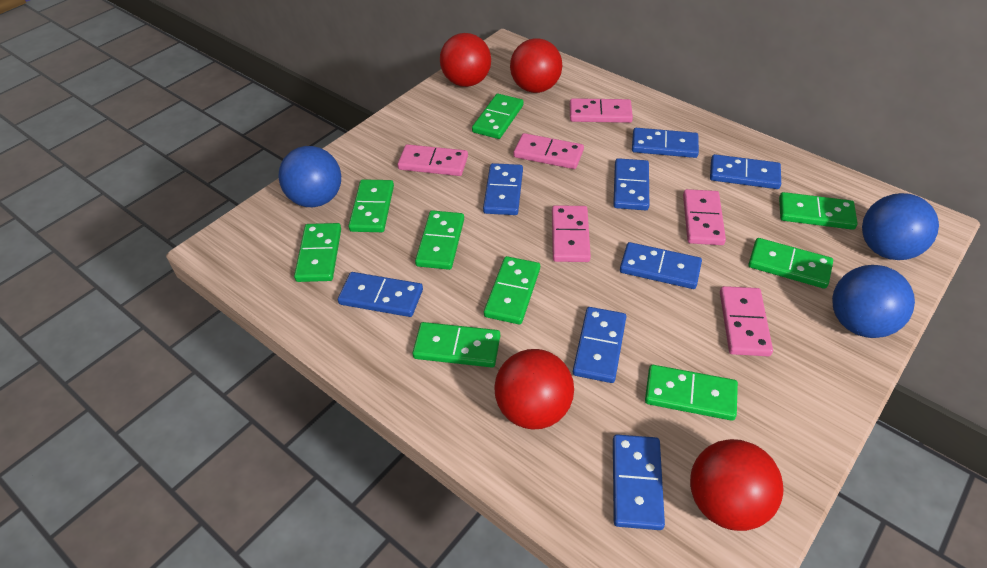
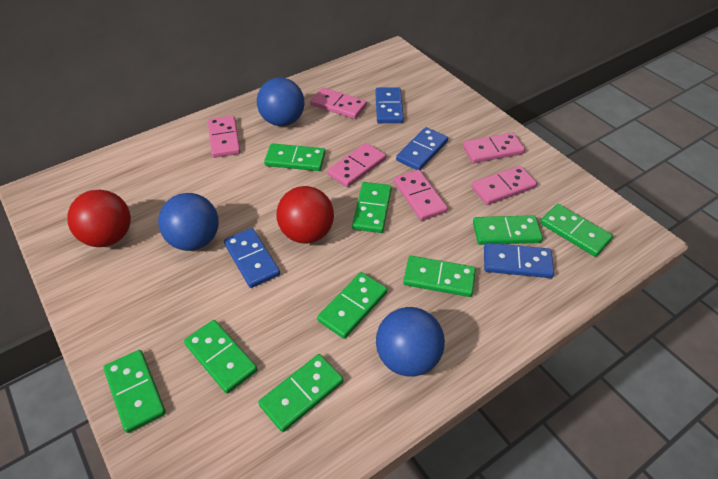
blue domino: [338,272,423,317] [483,163,523,215] [573,307,626,383] [613,158,649,210] [613,434,665,530] [620,242,702,289] [632,128,699,158] [710,154,781,189] = 8 -> [224,228,280,288] [375,87,404,123] [396,127,448,170] [484,243,554,278] = 4
red ball: [440,33,491,87] [494,349,574,430] [510,38,562,93] [690,439,783,531] = 4 -> [67,189,131,247] [276,186,334,243] = 2

